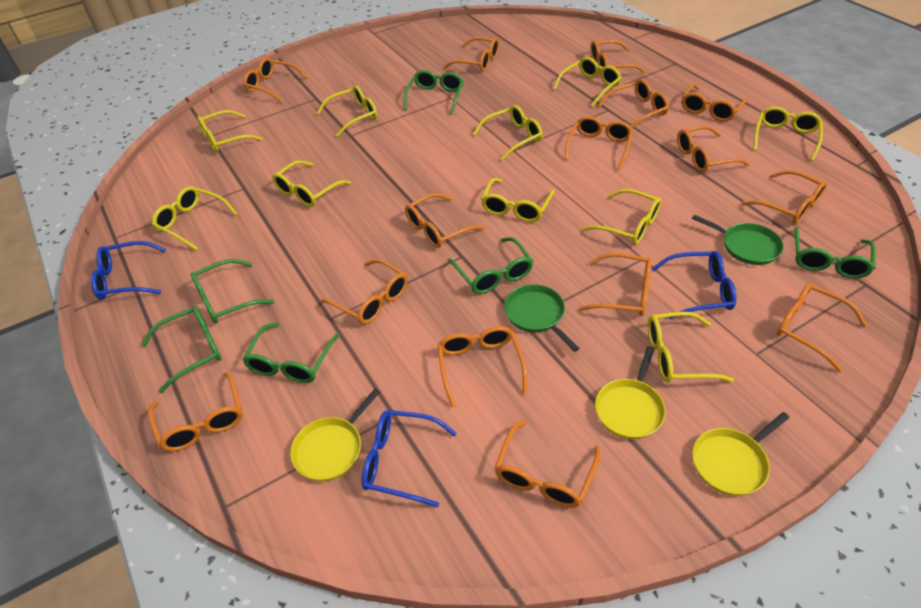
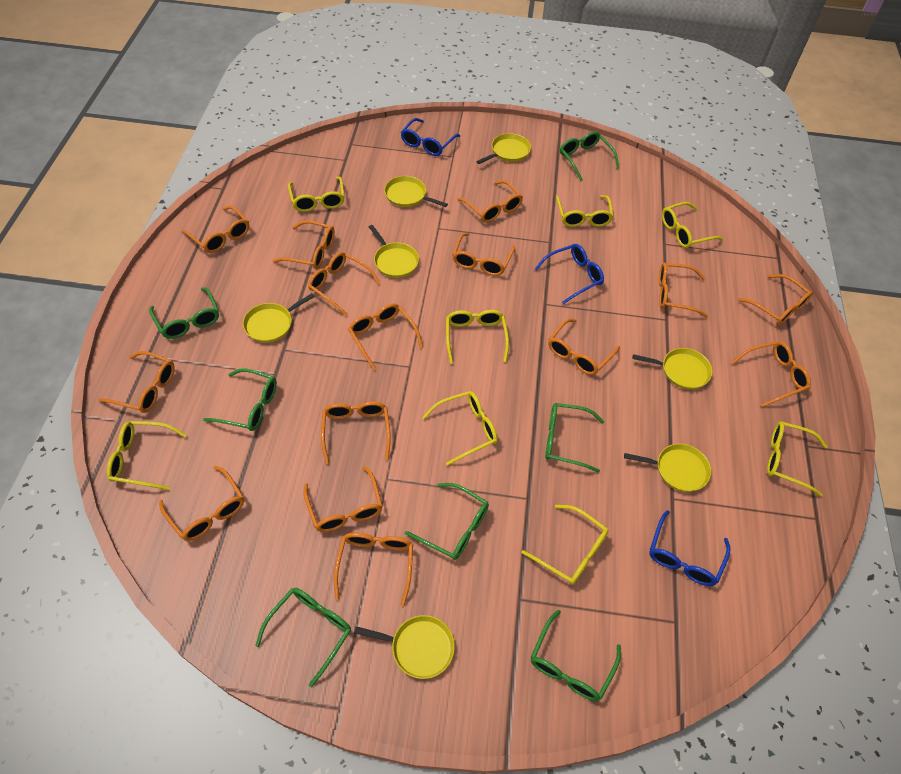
green glasses: [141,306,222,393] [190,259,274,323] [243,322,340,383] [404,70,463,115] [448,237,533,294] [795,227,876,279] = 6 -> [149,287,219,339] [203,368,277,431] [255,588,351,687] [405,483,489,560] [531,610,621,701] [545,403,604,473] [560,131,619,181] = 7
green pan: [504,284,580,352] [692,214,784,265] = 2 -> none = 0
yellow glasses: [152,186,238,250] [197,110,262,152] [272,160,351,207] [317,85,377,137] [473,105,543,161] [481,178,555,222] [553,57,621,106] [582,189,661,245] [648,312,734,383] [753,106,823,161] = 10 -> [107,421,187,490] [288,177,345,212] [422,391,497,466] [446,310,509,364] [521,505,608,585] [556,195,614,227] [662,202,723,248] [767,421,827,497] = 8
yellow pan: [290,388,380,481] [595,346,666,439] [692,412,789,496] = 3 -> [243,293,315,343] [354,615,455,679] [369,225,419,278] [384,176,448,207] [477,133,531,164] [624,444,711,492] [632,348,712,389] = 7

